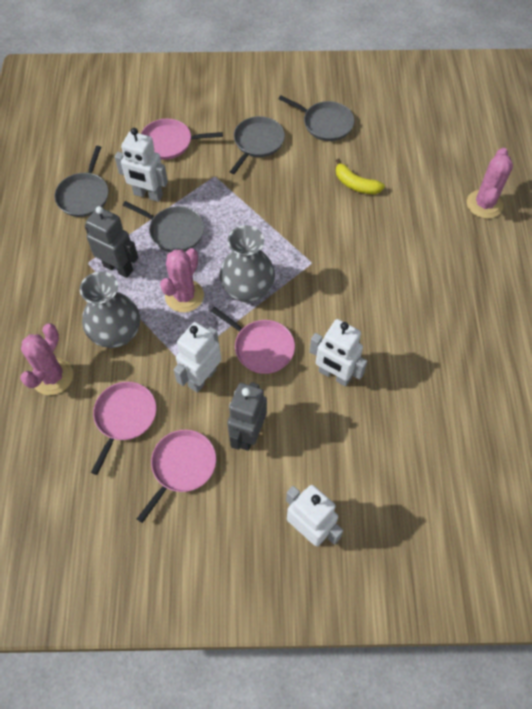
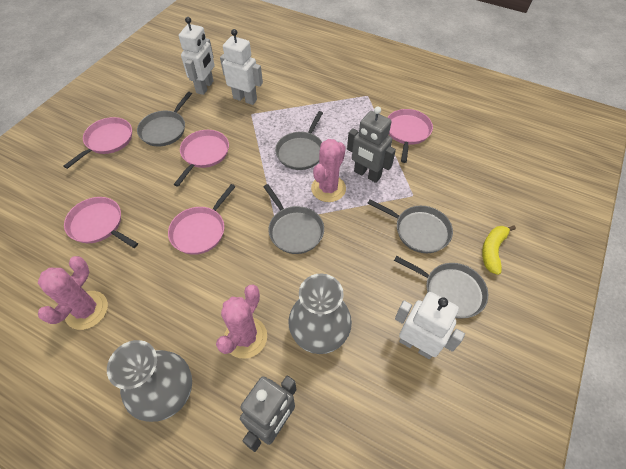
grey pan: [54,146,108,217] [123,201,204,252] [230,116,285,174] [279,95,354,141] = 4 -> [137,92,192,146] [263,184,324,254] [275,111,323,170] [367,199,453,253] [394,256,488,319] = 5
pink pan: [91,382,156,475] [137,430,216,523] [141,119,223,160] [211,307,295,374] = 4 -> [64,117,132,169] [64,197,138,248] [168,184,236,255] [174,130,229,187] [387,109,433,163] = 5
white robot: [115,128,168,202] [174,322,221,393] [286,485,343,546] [309,319,367,387] = 4 -> [179,17,215,95] [220,29,263,105] [395,292,465,359] = 3

